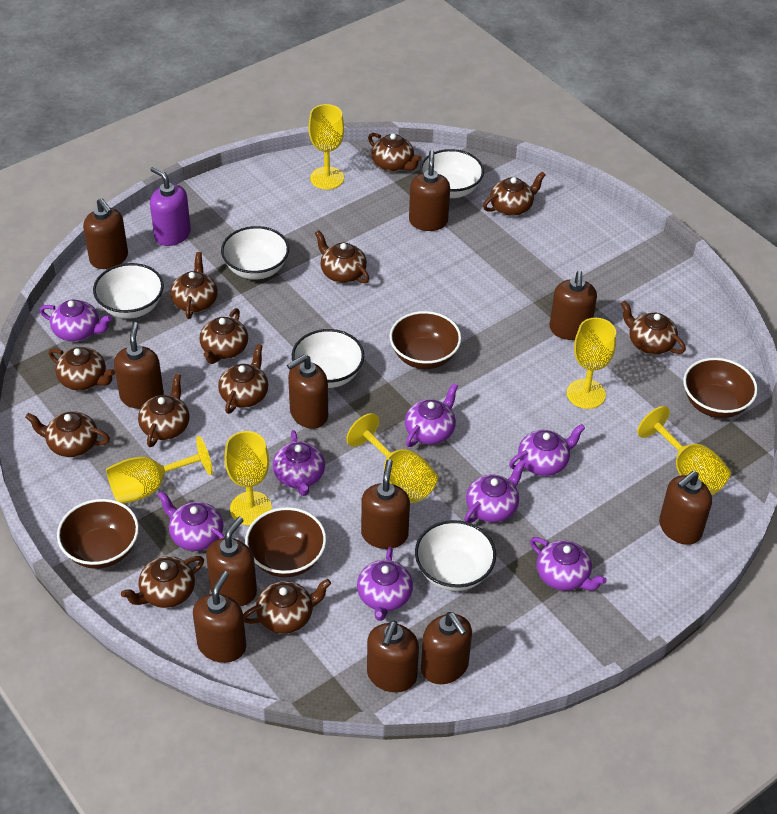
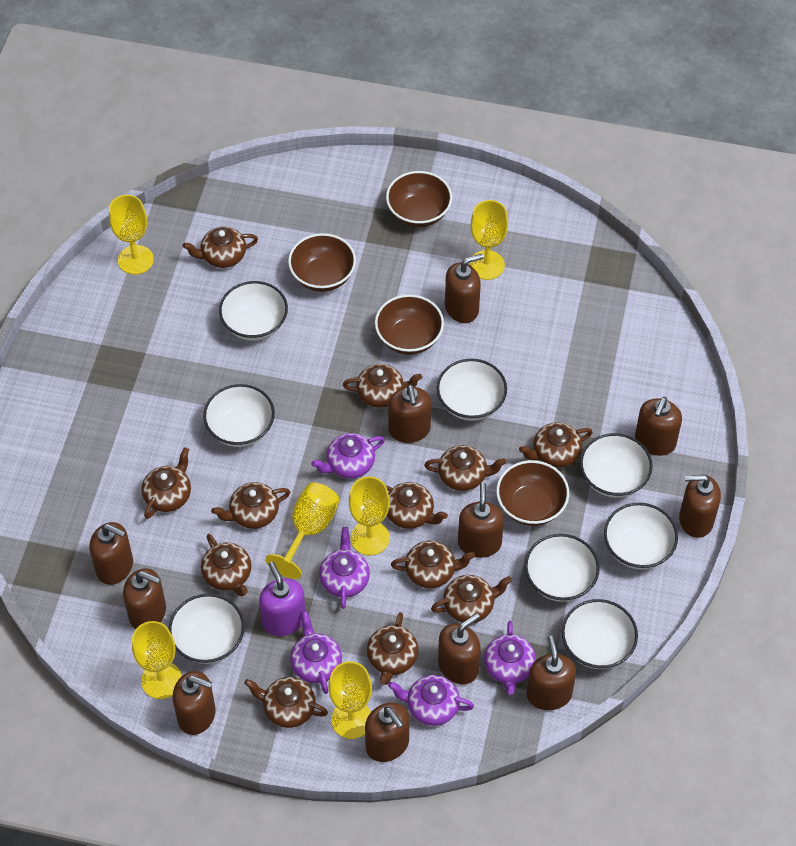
purple teapot: [40,300,112,342] [158,491,225,551] [273,430,325,496] [357,547,413,621] [405,383,458,447] [464,460,526,523] [509,424,585,476] [530,537,607,591] = 8 -> [290,611,342,694] [311,433,385,479] [319,527,370,609] [388,675,474,726] [484,620,536,695] = 5
white bowl: [93,263,164,319] [221,226,289,279] [292,329,364,388] [415,520,496,591] [420,149,484,198] = 5 -> [168,594,245,664] [203,384,275,447] [219,281,288,341] [436,359,507,421] [525,534,600,602] [562,599,638,669] [580,433,653,498] [604,503,678,570] = 8

